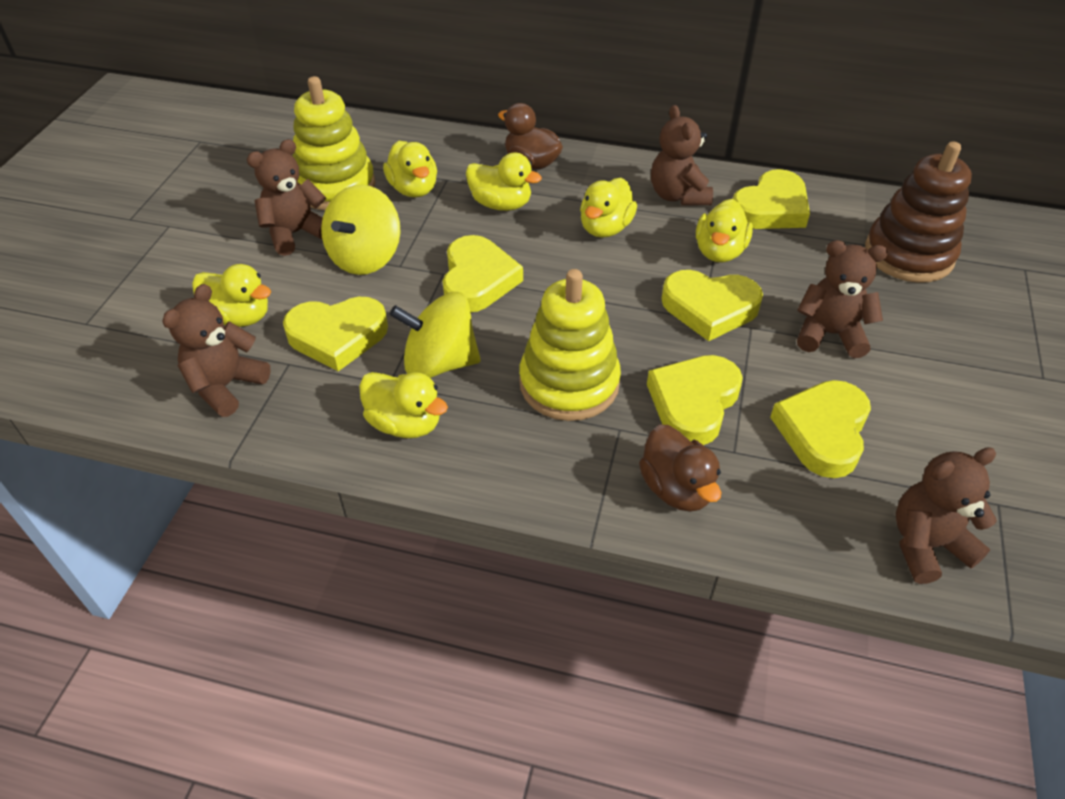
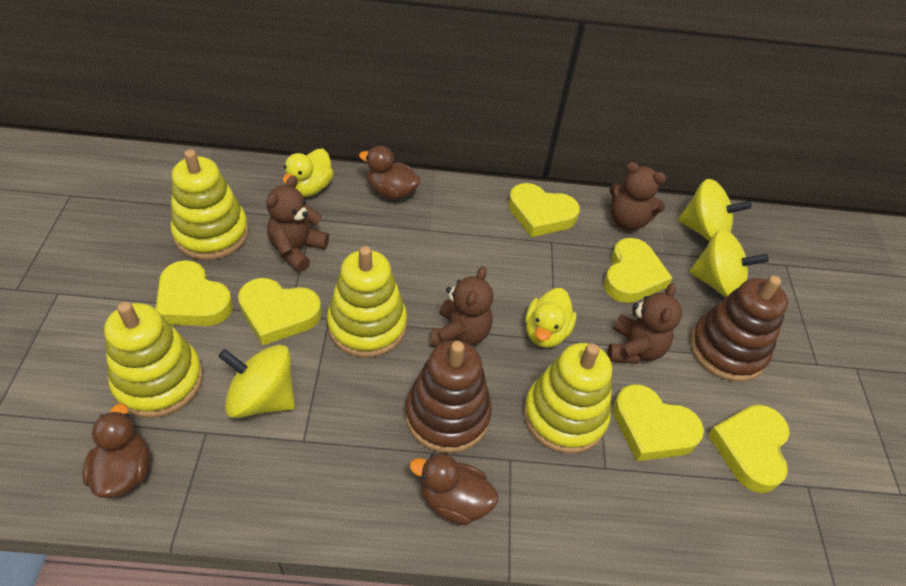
brown duck: [498,103,563,170] [639,424,721,512] = 2 -> [82,403,150,498] [359,146,421,200] [410,454,498,526] = 3
brown stacking toy: [865,142,972,283] = 1 -> [405,340,492,453] [690,275,788,382] = 2
brown teddy bear: [162,284,271,417] [247,139,326,256] [651,105,713,206] [797,240,888,358] [895,447,997,584] = 5 -> [267,175,329,272] [431,266,493,347] [607,283,682,364] [609,162,666,231] = 4
yellow duck: [192,264,271,327] [359,372,448,438] [383,141,437,197] [466,152,542,211] [580,178,637,238] [696,199,753,263] = 6 -> [283,149,334,197] [525,288,577,348] = 2
yellow spinning top: [321,185,400,275] [390,292,481,378] = 2 -> [218,345,295,418] [678,179,752,242] [689,229,769,297] = 3
yellow stacking toy: [293,76,375,210] [519,269,621,421] = 2 -> [104,302,203,418] [171,149,249,260] [327,246,407,358] [524,343,612,454] = 4

